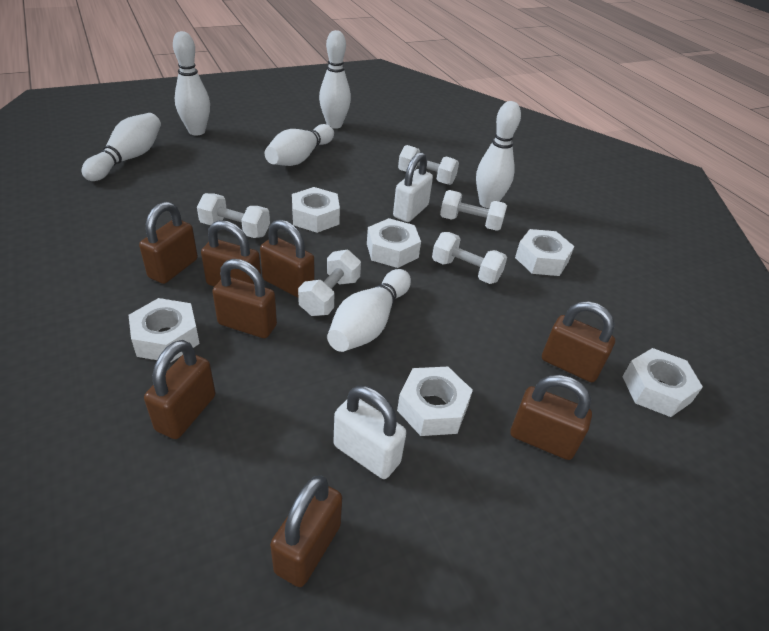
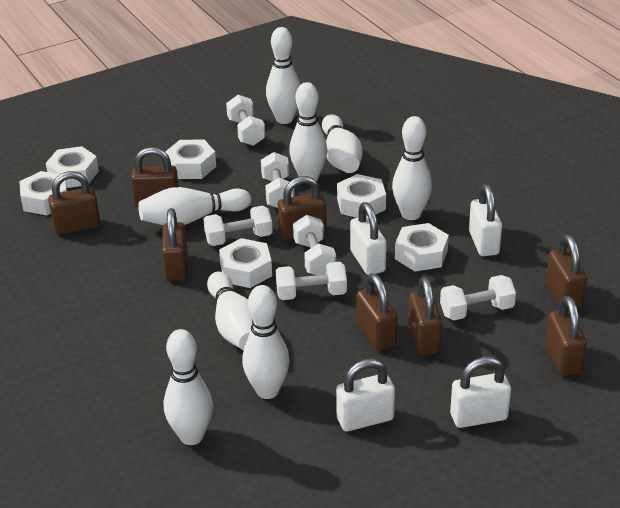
white bowling pin: [81,113,161,181] [173,31,210,136] [265,124,334,166] [319,30,351,129] [327,269,411,352] [476,101,521,208] = 6 -> [138,187,251,225] [164,329,213,445] [207,272,253,350] [242,285,290,399] [266,27,300,124] [289,82,327,181] [322,114,363,173] [392,116,432,220] = 8
white dumbbell: [197,193,270,238] [298,250,361,316] [398,145,459,185] [432,232,507,284] [440,190,507,231] = 5 -> [203,206,273,246] [226,95,265,146] [261,152,295,208] [276,262,347,300] [293,215,336,275] [440,275,516,320] = 6
white padlock: [333,386,406,479] [393,152,433,222] = 2 -> [336,359,395,432] [350,202,387,275] [450,357,511,428] [469,184,502,256] = 4

